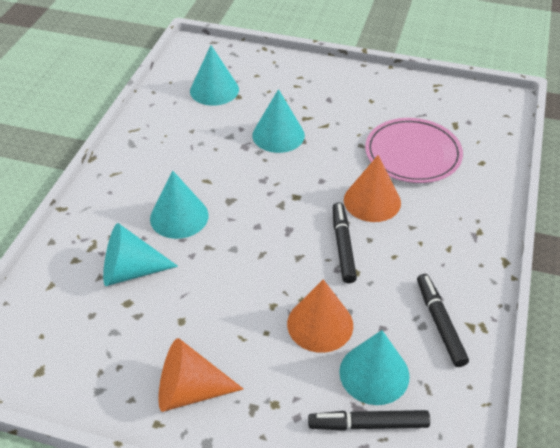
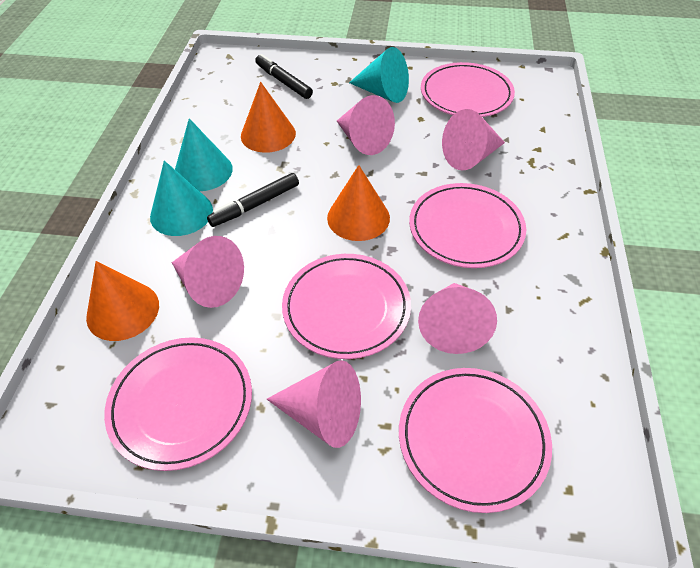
black marker: [308,410,430,431] [333,202,357,283] [417,274,469,367] = 3 -> [207,173,299,227] [255,54,313,99] = 2
pink cone: none = 0 -> [172,236,244,308] [267,360,361,448] [337,95,395,155] [418,283,497,354] [442,109,505,171] = 5
pink plate: [365,118,463,183] = 1 -> [104,337,252,471] [282,254,411,359] [399,368,552,513] [409,183,526,268] [421,62,515,117] = 5
turquoise cone: [103,223,178,286] [150,171,209,239] [190,45,239,106] [252,89,305,153] [339,330,409,405] = 5 -> [150,161,213,236] [175,118,233,191] [349,47,409,103] = 3

